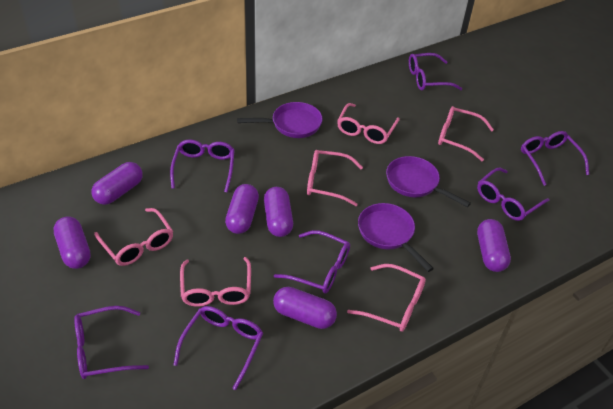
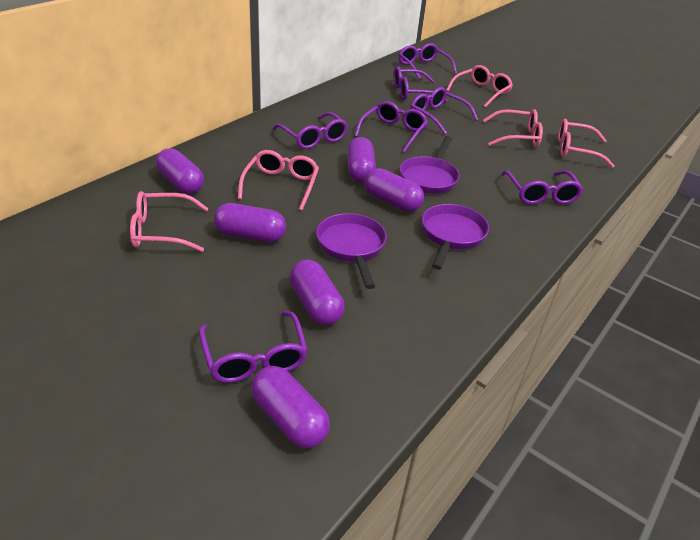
pink glasses: [94,208,173,266] [180,257,251,307] [307,150,363,206] [337,103,400,144] [347,264,426,332] [438,106,494,161] = 6 -> [130,191,208,252] [238,150,319,211] [446,65,513,108] [483,109,543,147] [558,119,615,168] = 5

